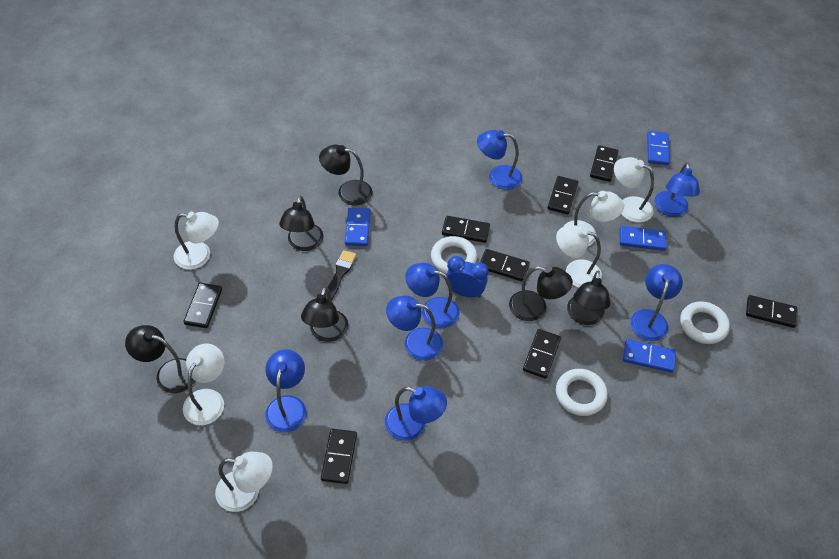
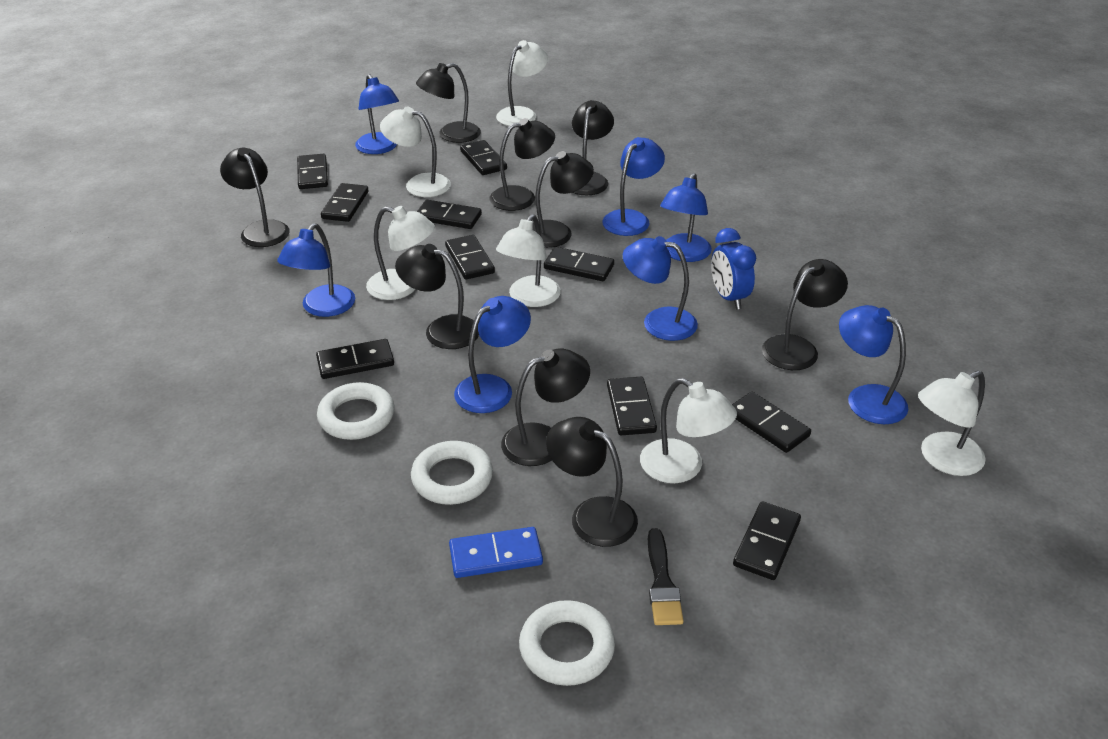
black domino: [184,283,222,328] [321,429,357,484] [442,216,490,243] [480,249,530,282] [523,329,561,379] [547,176,578,214] [590,145,618,182] [746,295,798,328] = 8 -> [297,154,328,189] [316,339,394,379] [321,183,369,222] [417,200,482,229] [445,235,495,280] [460,140,507,175] [544,247,614,281] [607,377,657,435] [732,392,811,453] [733,501,801,580] = 10
black lamp: [125,325,195,393] [279,196,324,251] [301,287,348,342] [319,145,372,206] [509,266,573,321] [567,270,610,325] = 6 -> [220,147,289,247] [395,244,479,349] [416,63,481,143] [489,118,555,211] [501,348,590,466] [533,151,594,248] [546,417,638,547] [572,100,614,195] [762,259,848,370] = 9
blue domino: [345,208,371,246] [620,226,667,251] [623,339,676,373] [647,131,670,165] = 4 -> [449,527,543,578] = 1

